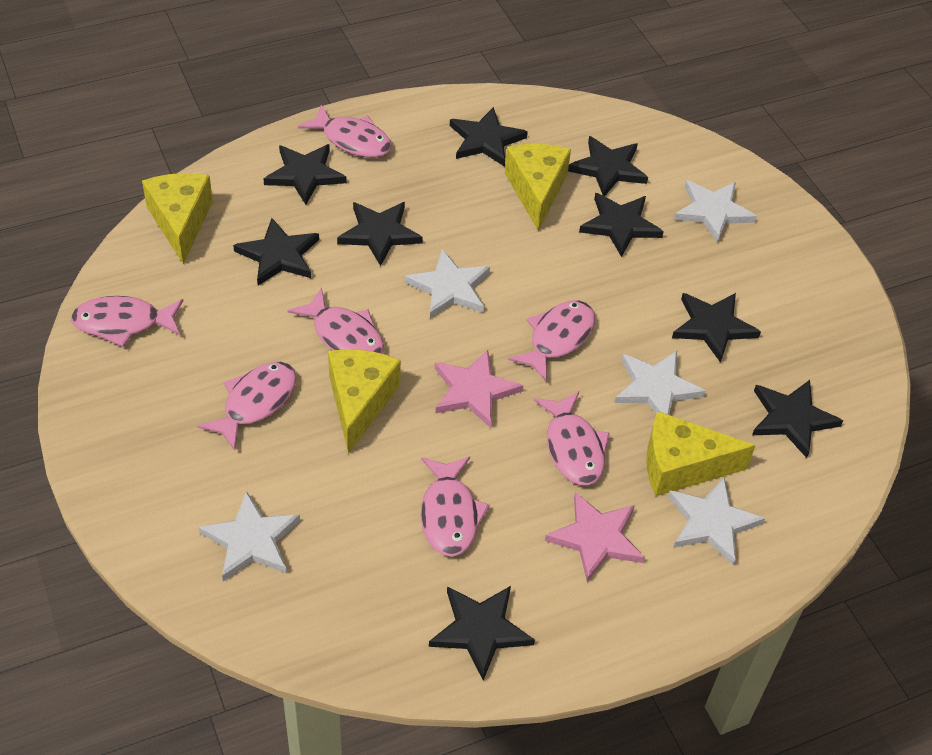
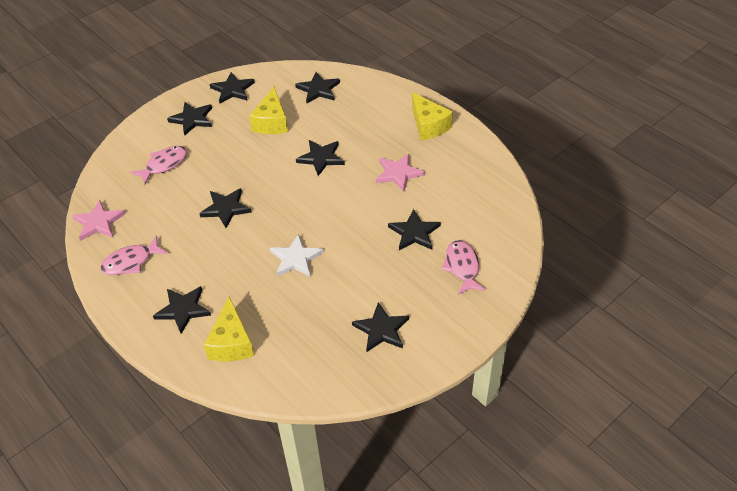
black star: [233,218,319,286] [264,144,347,205] [337,202,423,266] [429,586,535,681] [450,107,528,167] [568,136,648,196] [579,193,664,257] [672,293,761,363] [752,380,843,458] = 9 -> [153,286,211,334] [167,102,212,135] [199,188,252,228] [210,72,255,103] [295,72,340,103] [296,140,345,176] [352,302,409,352] [388,209,441,250] = 8
pink fish: [71,296,183,347] [197,362,296,451] [288,287,384,354] [298,105,392,158] [420,456,490,557] [508,300,595,382] [534,391,610,485] = 7 -> [100,235,168,275] [130,146,187,184] [442,240,486,295] = 3
white star: [198,491,300,581] [405,249,490,318] [614,351,706,415] [668,477,765,566] [674,180,757,242] = 5 -> [270,234,324,277] = 1
yellow cheese: [142,173,213,264] [328,349,401,454] [505,144,571,231] [646,411,756,496] = 4 -> [204,296,254,361] [249,87,288,134] [412,92,453,140] = 3

